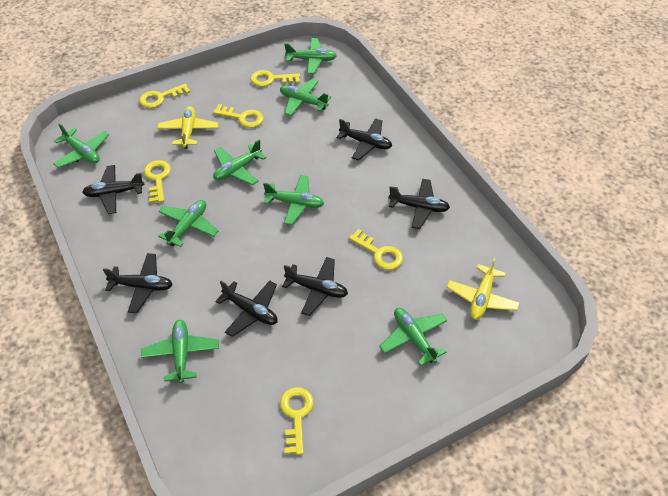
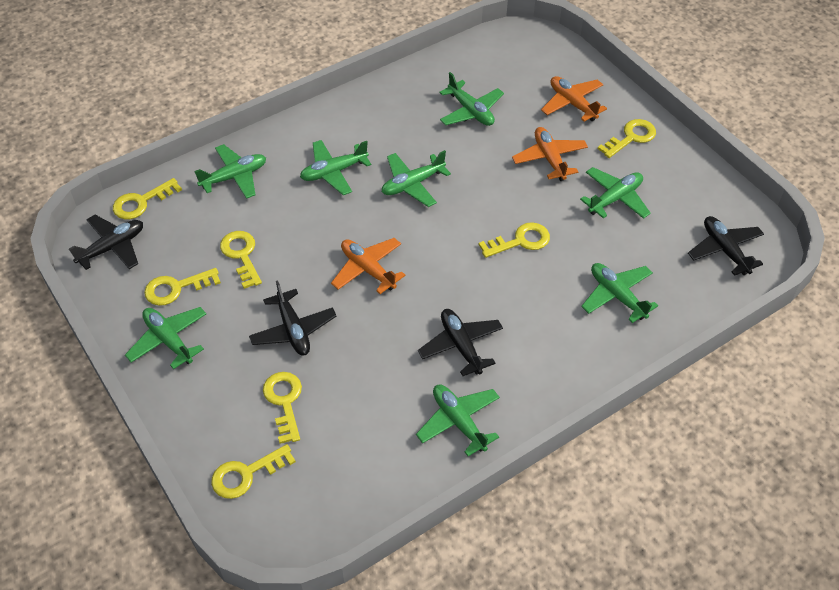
black plane: [82,165,144,214] [103,253,173,313] [215,280,278,337] [282,257,348,316] [337,118,392,160] [389,179,450,229] = 6 -> [69,215,143,270] [249,280,336,355] [418,309,503,376] [688,216,764,276] = 4
orange plane: none = 0 -> [331,238,406,294] [512,127,588,181] [541,76,607,122] = 3
yellow key: [139,84,190,108] [144,160,171,203] [213,104,264,128] [250,70,300,87] [280,387,314,455] [349,229,403,270] = 6 -> [113,178,182,219] [144,268,221,306] [211,444,296,499] [220,231,262,289] [263,372,302,444] [479,222,550,258] [598,119,656,158] = 7
yellow plane: [157,106,219,149] [447,257,520,320] = 2 -> none = 0

